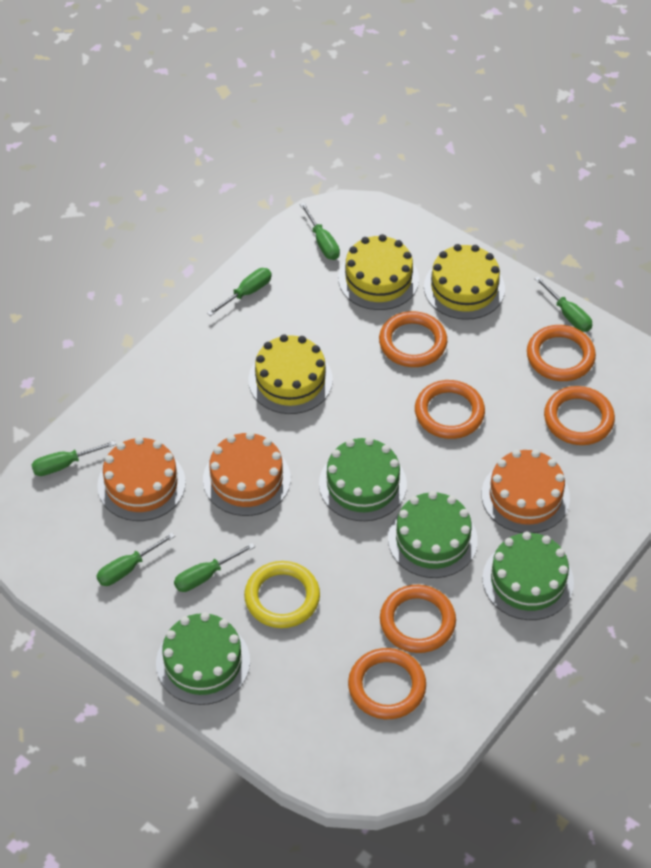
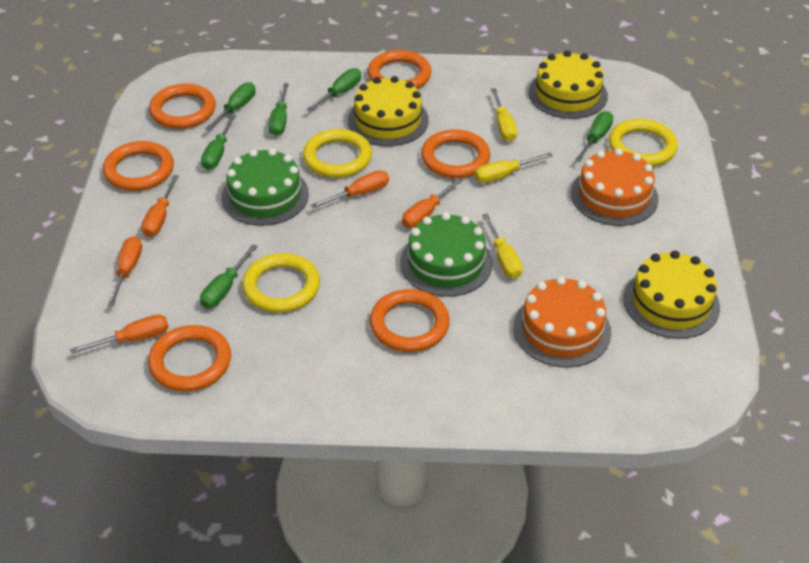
green cake: [156,612,250,705] [319,437,407,521] [388,491,478,578] [482,531,574,620] = 4 -> [222,148,309,226] [400,212,492,297] = 2
orange cake: [97,436,186,521] [203,432,291,516] [482,449,570,533] = 3 -> [513,276,611,368] [571,148,659,226] = 2
orange screwdriver: none = 0 -> [70,314,168,354] [108,236,142,306] [141,175,179,237] [311,170,389,209] [402,178,463,228] = 5
yellow ring: [244,561,320,628] = 1 -> [242,253,320,313] [303,129,372,178] [609,119,678,166] = 3
yellow screwdriver: none = 0 -> [475,153,553,183] [482,214,523,279] [491,88,517,141] = 3

